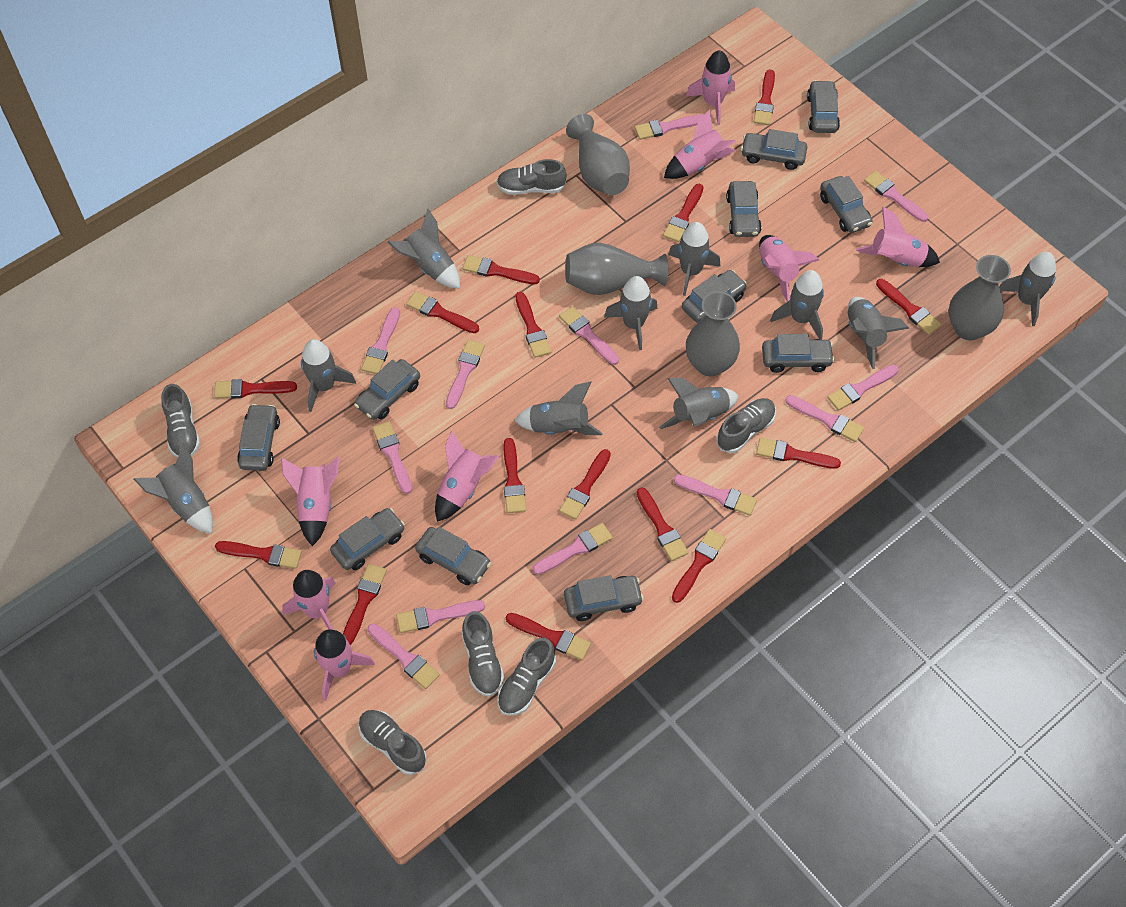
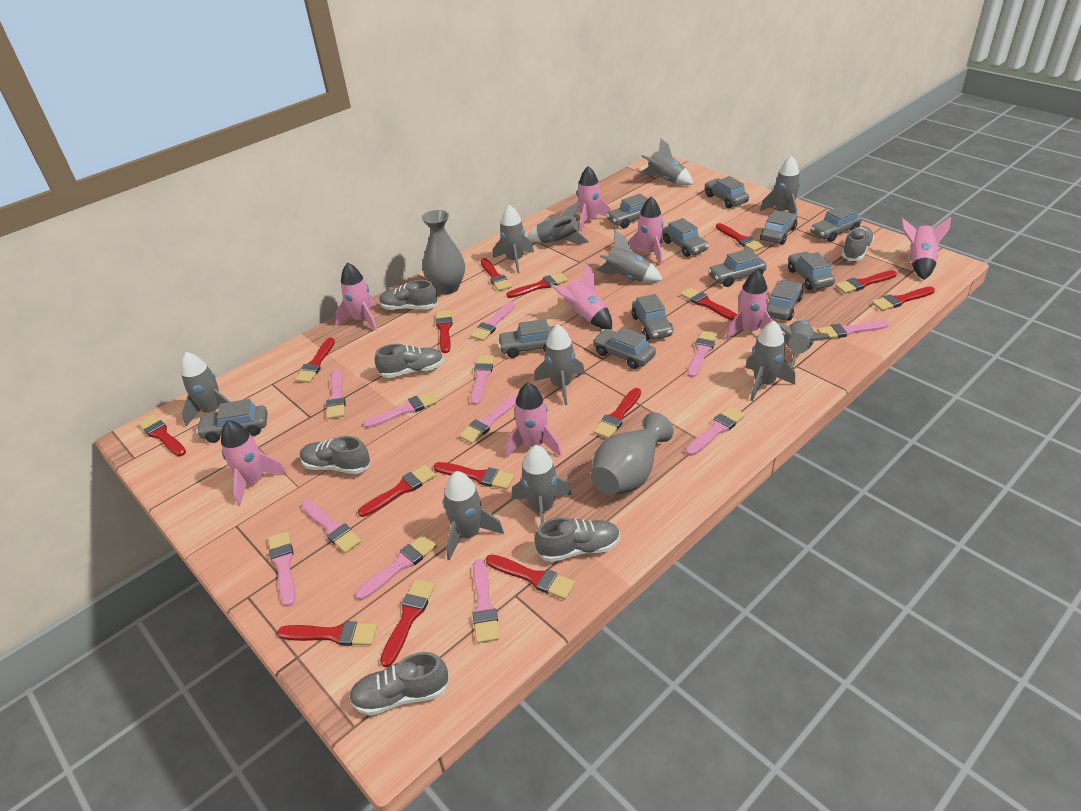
grey car: [237,404,280,471] [330,508,405,570] [354,359,420,420] [415,527,491,585] [564,575,644,621] [682,270,747,323] [726,181,762,237] [741,129,807,170] [762,334,835,373] [807,80,840,133] [820,176,873,233] = 11 -> [196,399,268,443] [497,319,555,358] [592,327,656,369] [606,194,648,228] [631,294,673,340] [662,218,709,257] [705,176,749,208] [708,249,767,287] [760,210,797,245] [766,280,803,321] [788,252,835,290] [811,205,862,242] = 12
grey rocket: [134,444,213,534] [301,339,356,412] [387,209,460,289] [514,381,603,435] [604,276,657,350] [659,378,739,429] [668,222,720,296] [770,270,824,340] [848,297,909,369] [999,252,1056,326] = 10 -> [181,352,230,426] [443,471,504,560] [493,205,534,274] [512,445,572,524] [527,202,589,244] [534,324,585,405] [596,230,662,283] [641,139,693,185] [745,320,795,401] [760,156,800,215] [778,320,830,369] = 11
grey vase: [565,243,668,295] [566,114,630,195] [686,291,740,376] [948,255,1011,340] = 4 -> [422,210,465,295] [591,412,673,495] = 2

